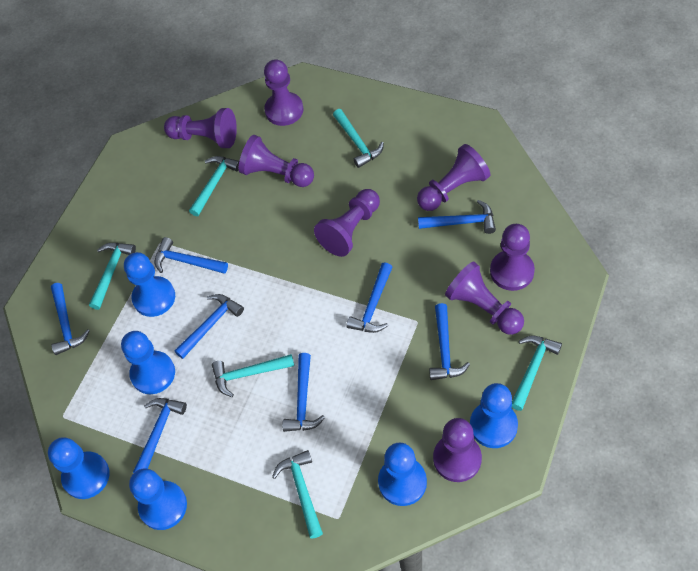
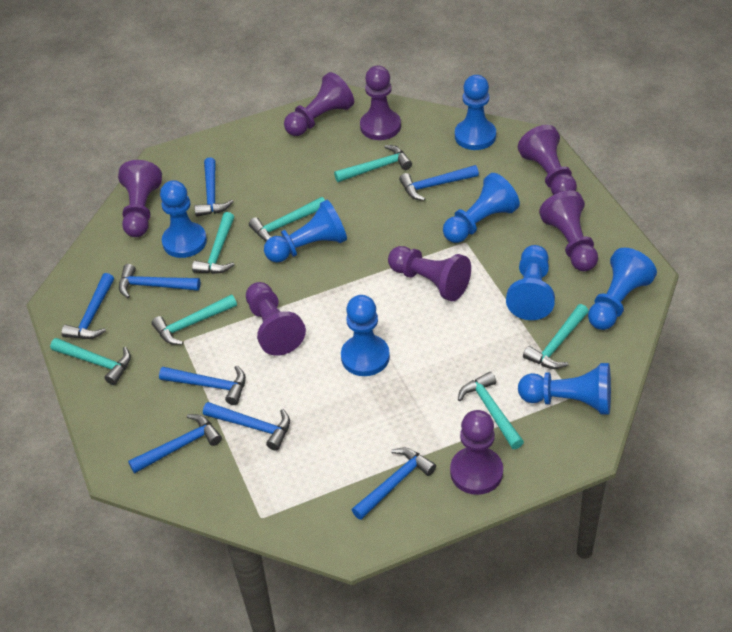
blue pawn: [48,437,109,499] [121,331,175,394] [124,252,175,317] [129,468,187,530] [378,443,427,506] [470,383,518,448] = 6 -> [160,180,207,258] [264,200,347,263] [341,295,390,376] [443,173,520,243] [455,75,496,150] [506,245,555,320] [518,363,611,415] [588,248,657,330] = 8
turquoise hammer: [89,243,136,310] [189,156,239,217] [212,354,294,397] [272,450,323,539] [333,109,384,168] [512,336,562,411] = 6 -> [50,338,131,385] [152,294,237,345] [192,212,235,274] [249,197,325,241] [334,145,412,182] [458,372,524,449] [523,304,589,369] = 7

